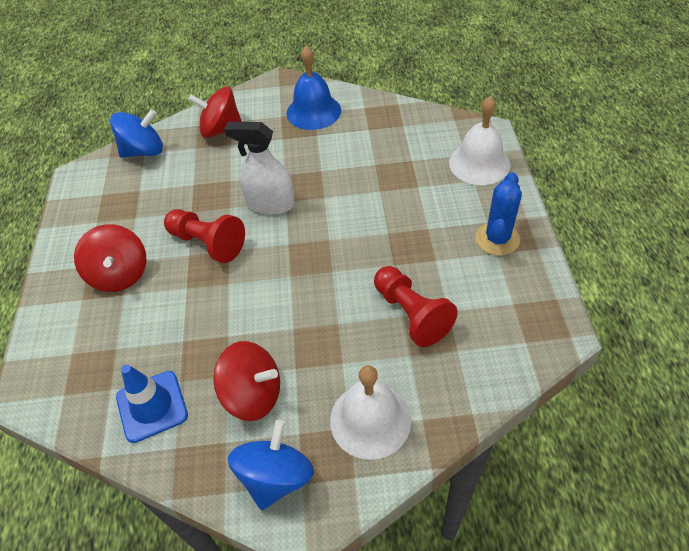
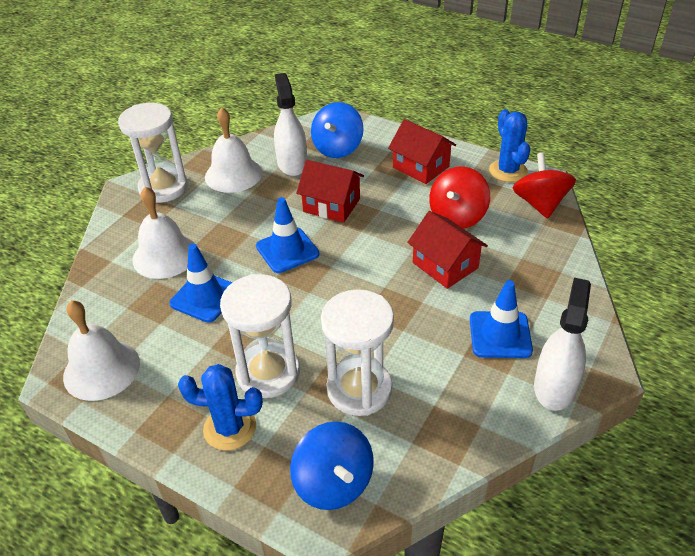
blue bell: [286,46,341,130] = 1 -> none = 0
blue cactus: [475,172,522,256] = 1 -> [178,364,263,451] [489,109,530,182] = 2
blue traffic cone: [116,365,188,443] = 1 -> [169,244,232,322] [256,197,319,273] [470,280,533,358] = 3
red house: none = 0 -> [296,160,364,222] [388,119,456,184] [407,211,488,289] = 3
red pawn: [164,209,245,263] [374,266,457,347] = 2 -> none = 0
red spinning top: [74,224,146,292] [188,87,242,138] [213,341,280,421] = 3 -> [429,166,490,229] [513,153,576,219] = 2
white bell: [330,365,411,460] [449,96,511,185] = 2 -> [63,300,140,401] [132,186,195,279] [205,108,262,193] = 3
white hourglass: none = 0 -> [118,103,188,203] [220,274,300,398] [321,289,394,416] = 3
white spray bottle: [224,122,295,215] = 1 -> [274,73,307,176] [534,278,591,411] = 2

